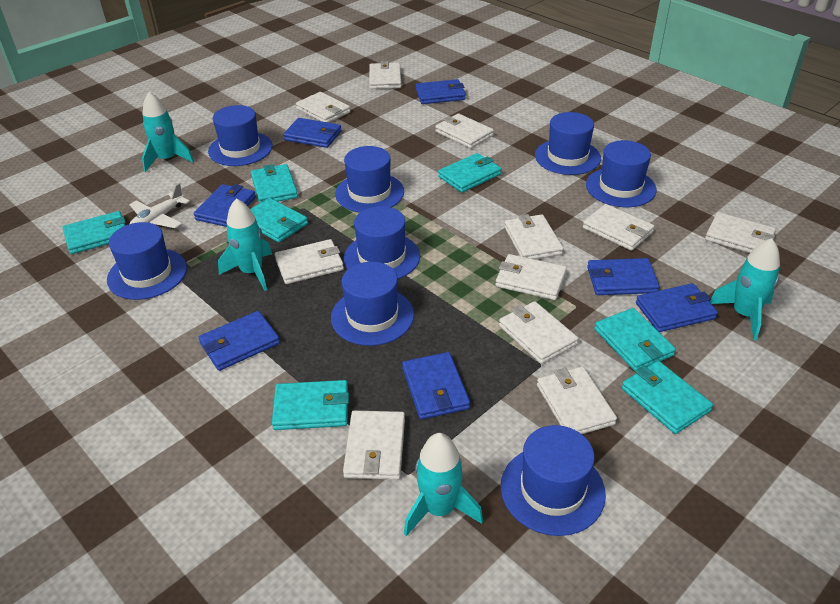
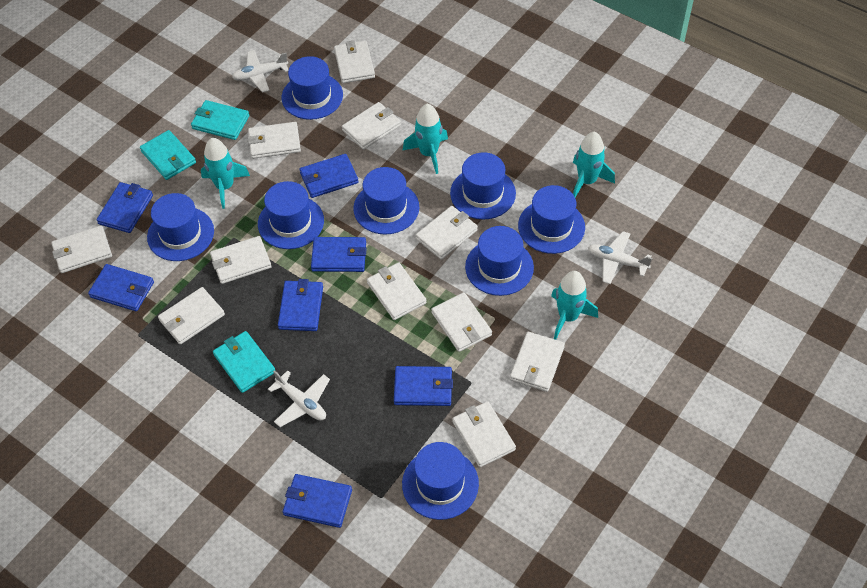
turquoise wallet: [63,211,126,254] [250,198,308,242] [251,164,298,204] [272,380,349,430] [438,153,501,192] [594,308,676,371] [622,361,713,434] = 7 -> [140,130,196,180] [191,100,249,140] [213,331,275,393] = 3
white plane: [129,183,190,228] = 1 -> [232,50,288,92] [268,370,330,427] [588,231,652,284] = 3

